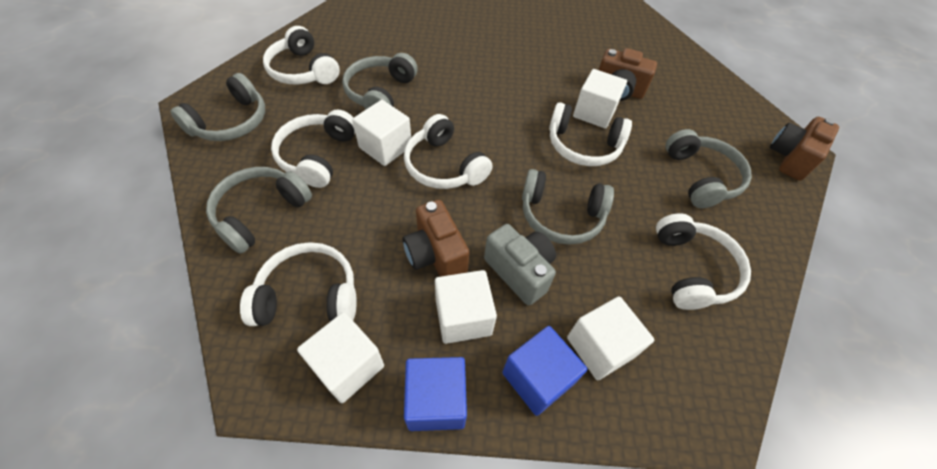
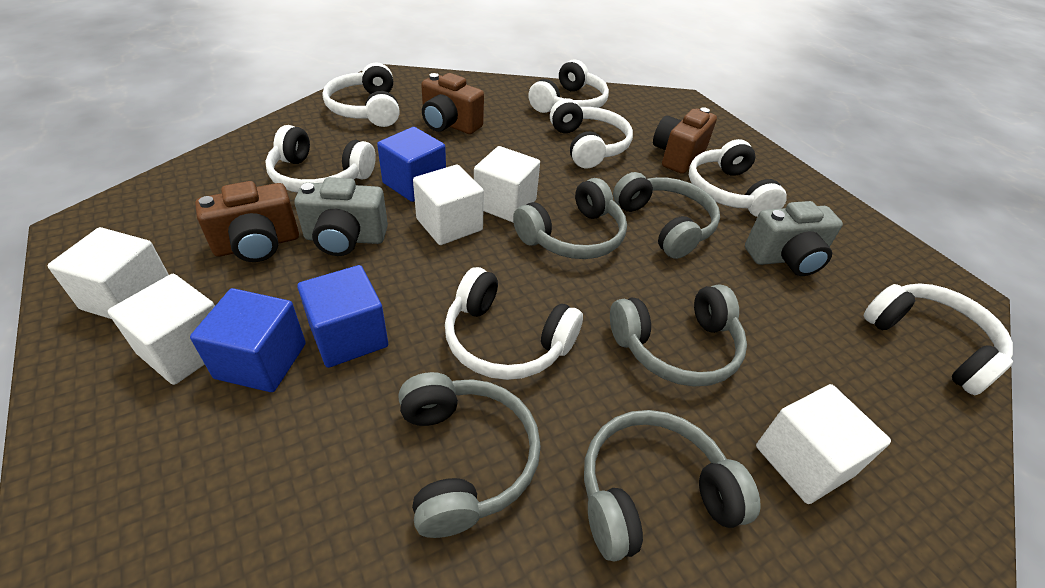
blue cube: [404,357,467,431] [502,326,587,416] = 2 -> [190,288,306,392] [297,265,388,368] [377,127,446,202] = 3
grey camera: [484,224,556,306] = 1 -> [295,177,388,256] [745,201,843,276] = 2
white headphones: [240,242,357,326] [263,26,340,85] [271,110,355,188] [404,114,493,189] [549,102,632,166] [656,213,751,310] = 6 -> [265,125,376,193] [322,62,400,127] [445,267,583,380] [528,59,609,113] [550,98,633,168] [689,139,787,217] [864,283,1013,395] = 7

